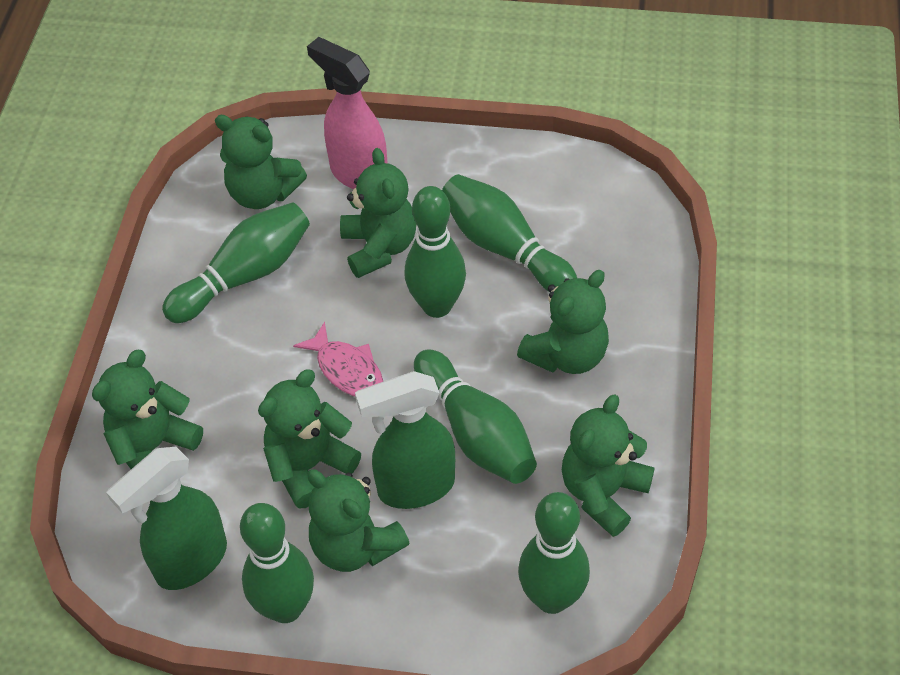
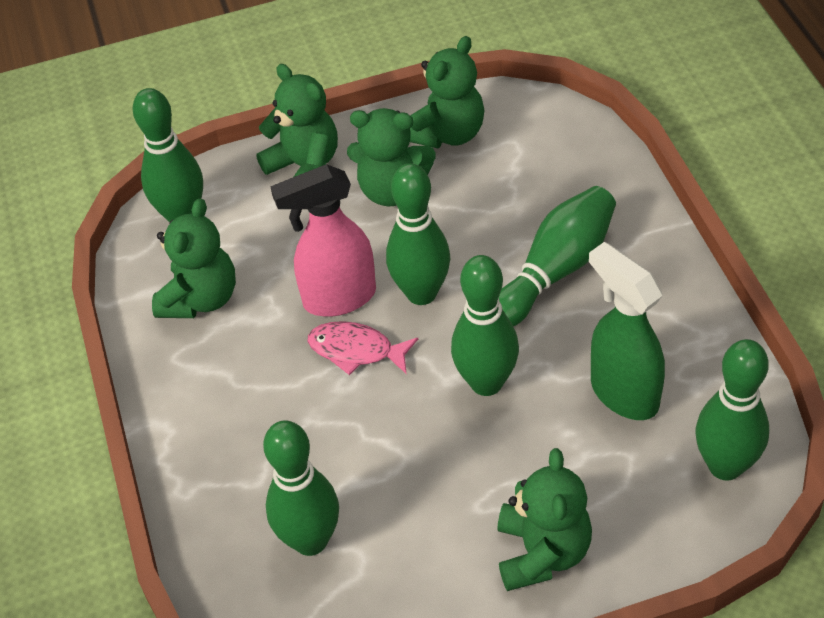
green spray bottle: [106,447,227,590] [355,371,455,509] = 2 -> [589,242,665,420] = 1
green teddy bear: [92,350,203,469] [215,115,307,209] [258,369,361,509] [307,469,410,572] [340,148,416,278] [517,270,609,374] [562,394,655,537] = 7 -> [152,198,236,318] [256,64,338,177] [347,108,436,206] [410,36,485,148] [497,448,592,591] = 5

